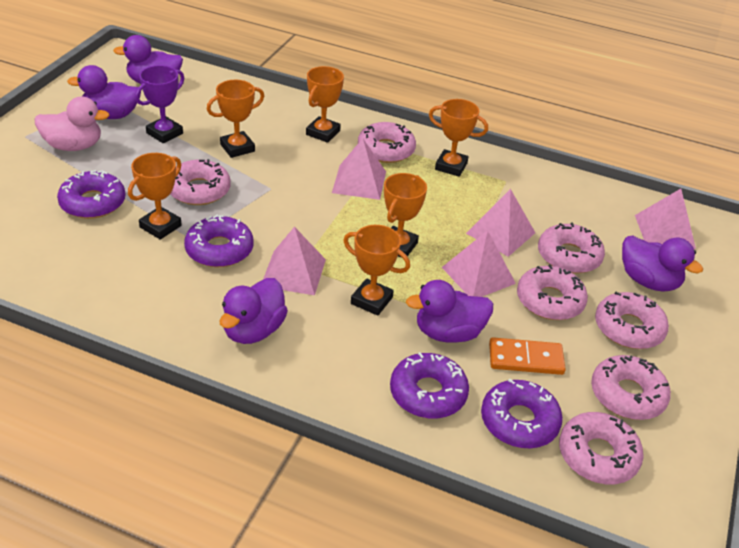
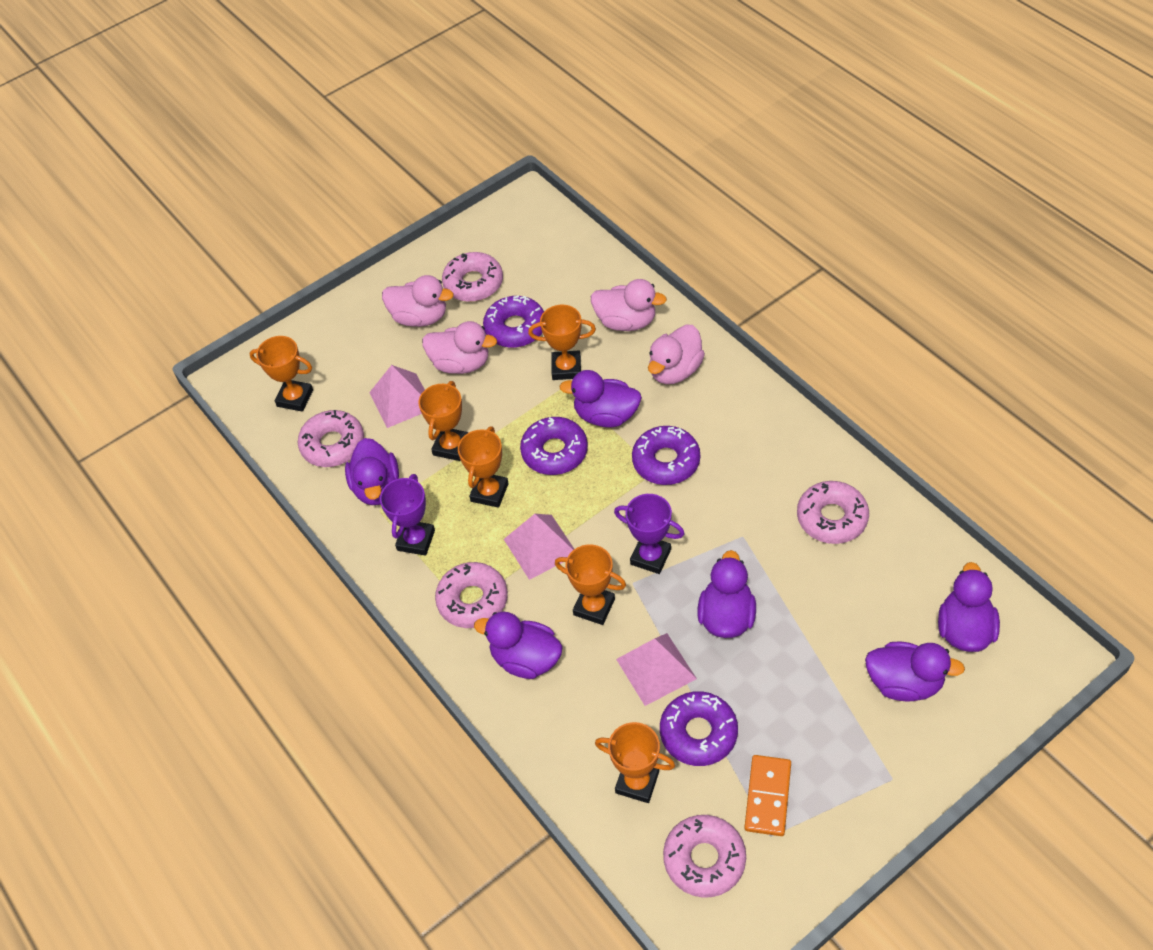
pink donut: [170,159,231,205] [358,122,416,163] [517,264,588,320] [538,222,605,273] [559,412,644,484] [591,355,671,420] [595,292,669,349] = 7 -> [298,410,364,467] [435,562,508,628] [442,252,503,302] [663,815,746,898] [797,481,869,544] = 5
pink duck: [35,96,110,151] = 1 -> [382,275,454,327] [422,321,497,374] [591,279,667,331] [648,325,705,384] = 4
pink pyramid: [263,227,326,295] [332,138,386,200] [442,230,516,297] [466,189,535,257] [635,189,696,249] = 5 -> [369,365,425,428] [504,514,574,580] [616,633,697,706] = 3
purple duck: [67,65,141,119] [113,35,183,84] [220,278,288,344] [406,280,493,343] [622,235,703,292] = 5 -> [345,438,399,505] [474,612,563,679] [559,370,642,428] [697,550,756,638] [865,642,965,701] [938,562,1000,652] = 6
purple trophy: [135,65,184,143] = 1 -> [380,474,435,556] [614,494,684,574] = 2

